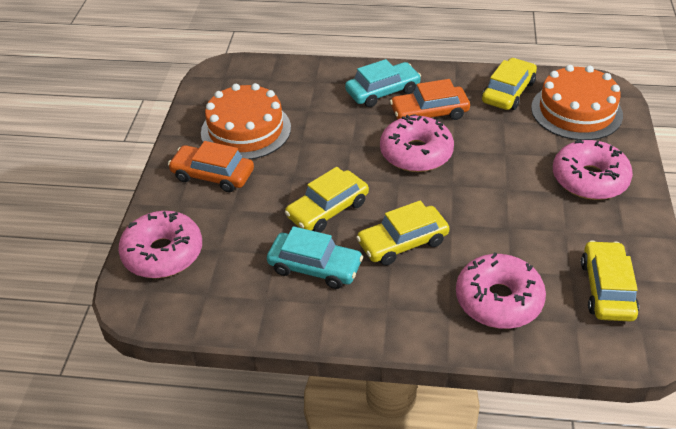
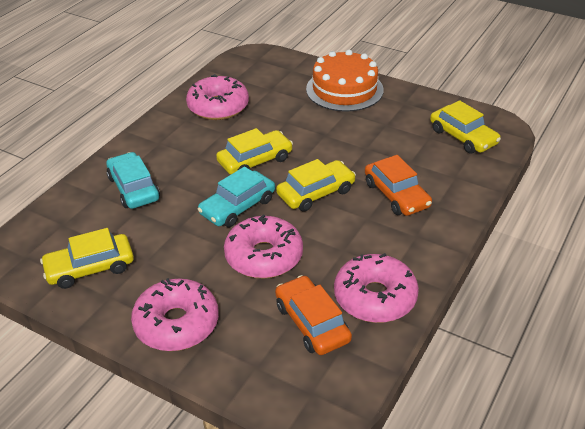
orange cake: [201,83,291,160] [531,65,623,140] = 2 -> [306,50,384,112] = 1

